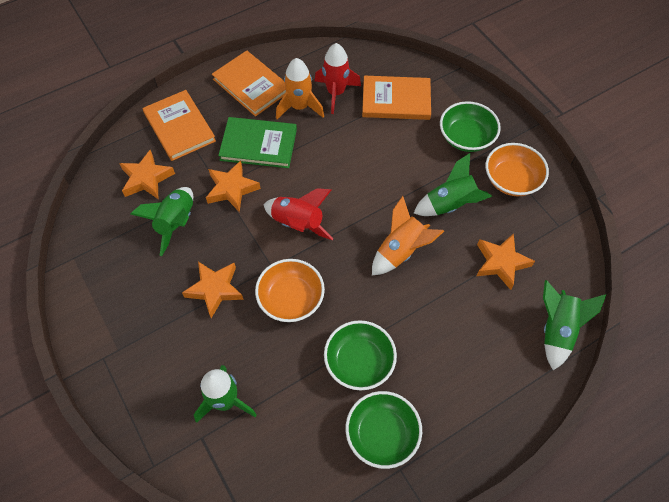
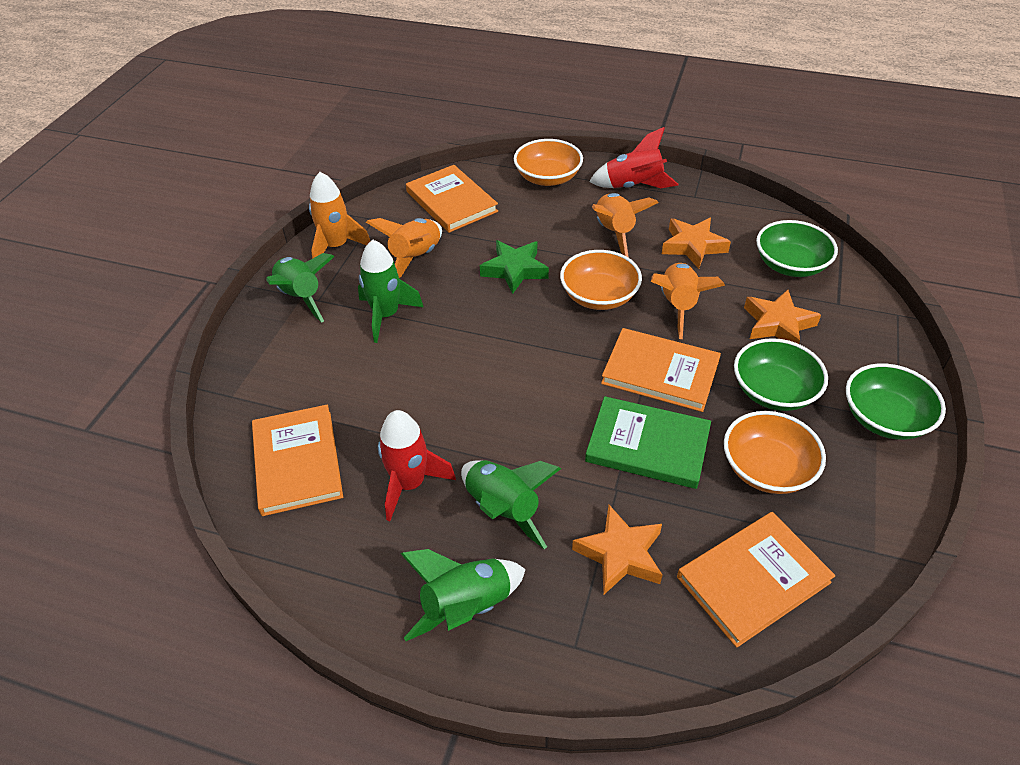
green star: none = 0 -> [480,240,549,294] = 1
orange book: [143,90,216,161] [212,50,286,117] [362,76,431,120] = 3 -> [252,405,343,516] [406,165,498,233] [601,328,721,412] [677,512,836,648] = 4
orange bowl: [255,259,325,322] [486,143,549,196] = 2 -> [514,139,583,186] [560,250,642,310] [724,411,826,494] = 3
orange rocket: [276,58,324,119] [372,196,444,275] = 2 -> [309,172,370,259] [366,218,442,278] [592,193,658,258] [651,263,725,339] = 4
orange star: [119,150,175,199] [182,262,244,318] [206,161,261,212] [477,233,535,290] = 4 -> [572,505,662,594] [662,218,731,269] [744,290,821,344] = 3

